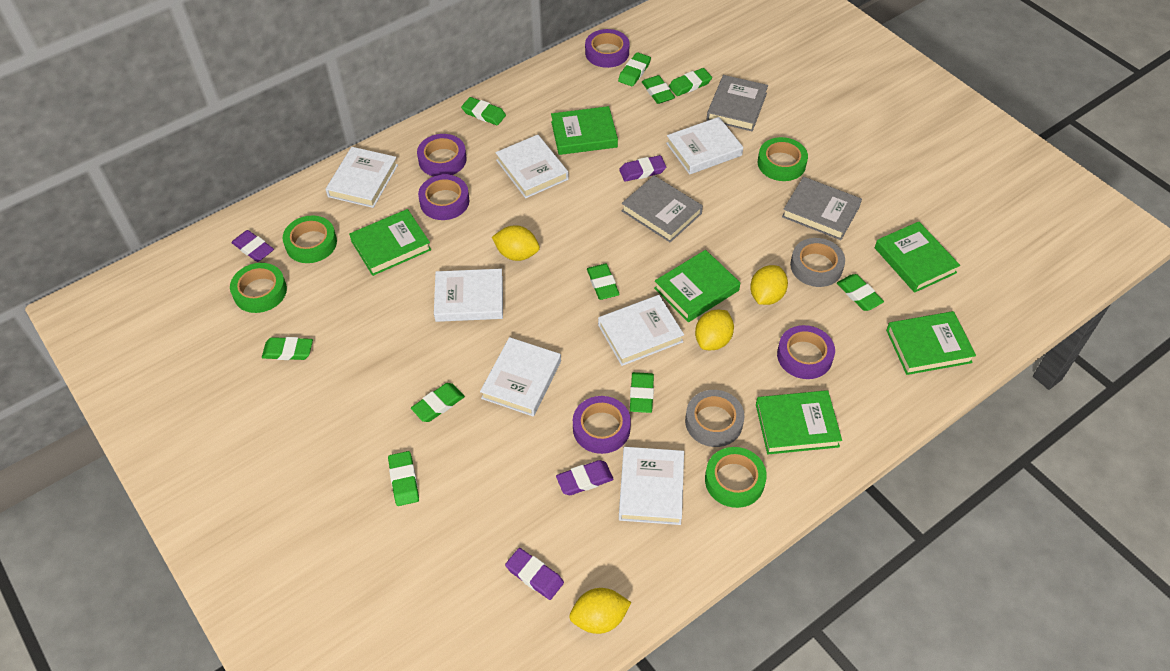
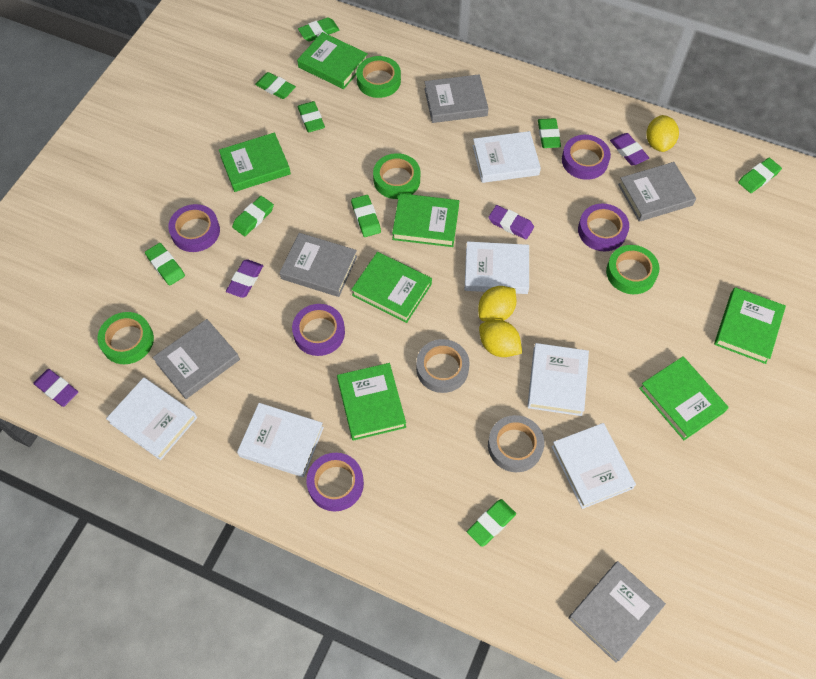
green book: [349,209,431,276] [551,106,618,155] [654,250,740,322] [756,390,842,454] [875,222,960,293] [886,311,976,375] = 6 -> [219,133,291,192] [297,32,368,89] [337,363,406,441] [351,252,432,323] [392,193,459,247] [639,356,729,440] [714,287,786,364] = 7
green eraser: [262,337,313,360] [388,451,419,506] [411,383,465,422] [461,97,506,125] [587,264,620,300] [618,52,651,86] [630,372,654,413] [642,75,675,104] [669,68,712,96] [837,274,884,311] = 10 -> [145,243,185,286] [232,196,274,236] [255,72,296,99] [297,101,325,132] [298,17,339,42] [351,195,381,237] [467,499,516,547] [538,118,561,148] [738,158,782,193] = 9
grey book: [622,176,703,242] [707,75,768,131] [782,177,862,240] = 3 -> [152,319,240,399] [279,233,357,297] [424,74,489,123] [568,561,666,663] [618,162,696,222] = 5
white book: [326,147,398,208] [434,269,503,322] [480,337,561,417] [496,135,569,198] [598,295,684,366] [619,447,684,525] [666,117,743,175] = 7 -> [106,377,197,460] [237,403,324,477] [465,241,529,294] [473,131,541,183] [527,343,589,416] [551,423,636,509] = 6
yellow lemon: [492,225,540,261] [569,588,631,634] [695,310,734,350] [750,265,788,305] = 4 -> [478,286,517,322] [479,320,522,357] [646,115,679,152] = 3

